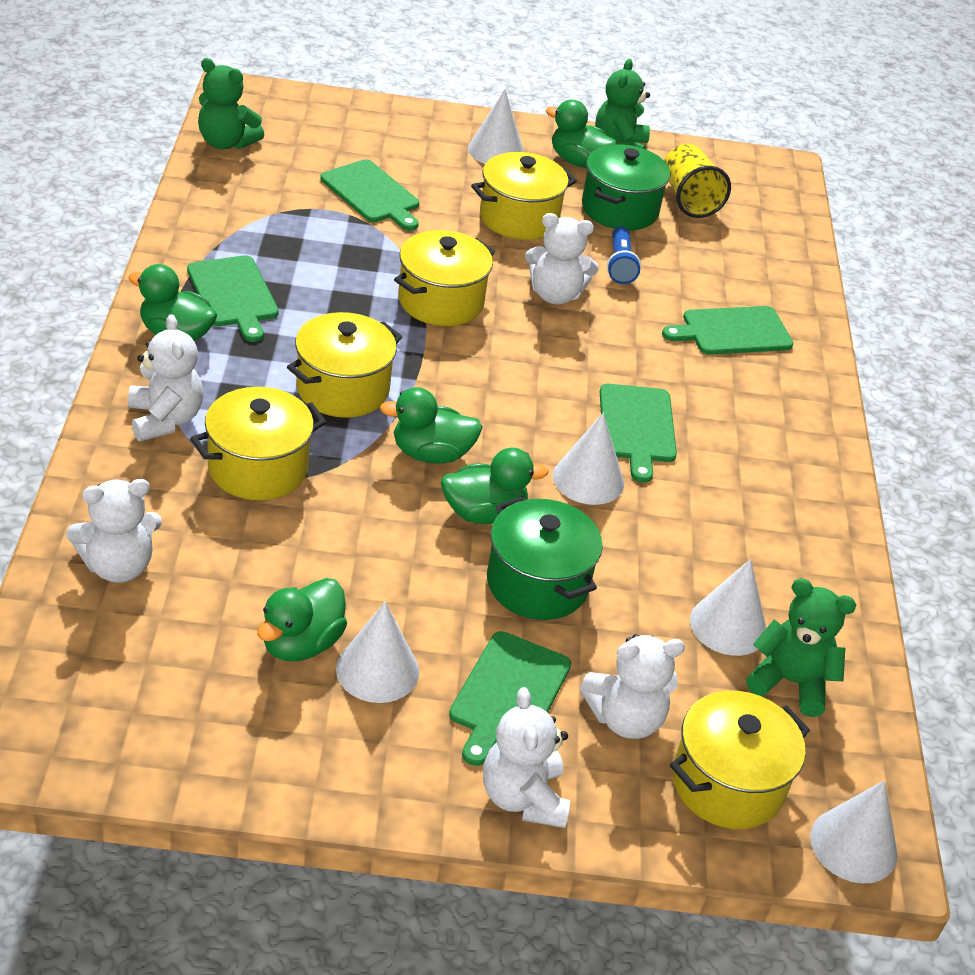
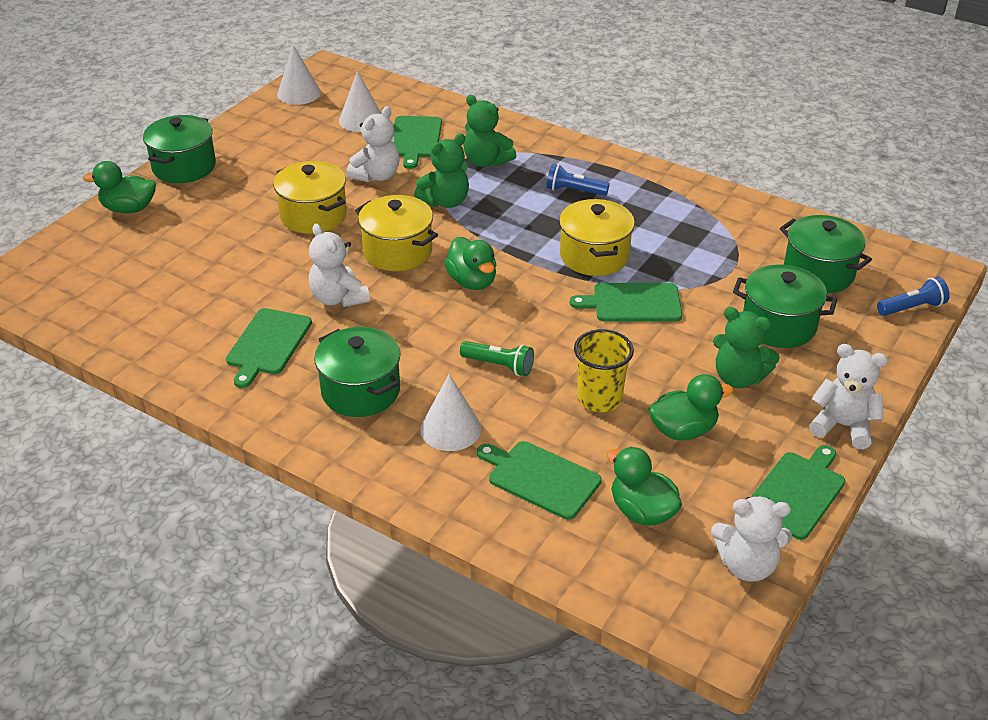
blue flashlight: [607,226,641,284] = 1 -> [546,164,610,196] [877,277,950,316] = 2
green duck: [129,264,217,341] [257,578,347,662] [379,387,483,464] [441,448,548,524] [546,100,618,168] = 5 -> [83,161,156,213] [444,237,496,290] [606,447,682,526] [648,374,734,440] = 4
green flashlight: none = 0 -> [460,341,534,376] = 1
green pot: [487,496,603,620] [582,144,670,230] = 2 -> [143,115,216,183] [314,327,400,417] [733,264,837,348] [780,215,872,293] = 4
white cone: [336,601,419,703] [468,89,524,164] [553,413,624,505] [690,559,767,656] [810,780,897,884] = 5 -> [277,45,321,105] [339,71,382,132] [420,374,482,451] = 3
white teddy bear: [66,479,162,583] [128,314,203,441] [483,687,570,828] [525,213,599,305] [580,634,685,739] = 5 -> [309,224,370,307] [346,106,400,182] [711,496,792,582] [809,344,888,449] = 4
yellow pot: [191,387,326,500] [287,312,402,418] [394,230,495,326] [471,152,577,240] [670,691,810,829] = 5 -> [273,161,347,234] [355,195,438,271] [559,199,635,276] = 3

